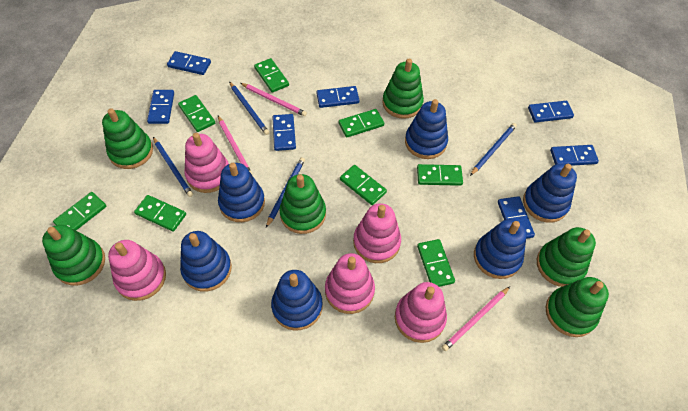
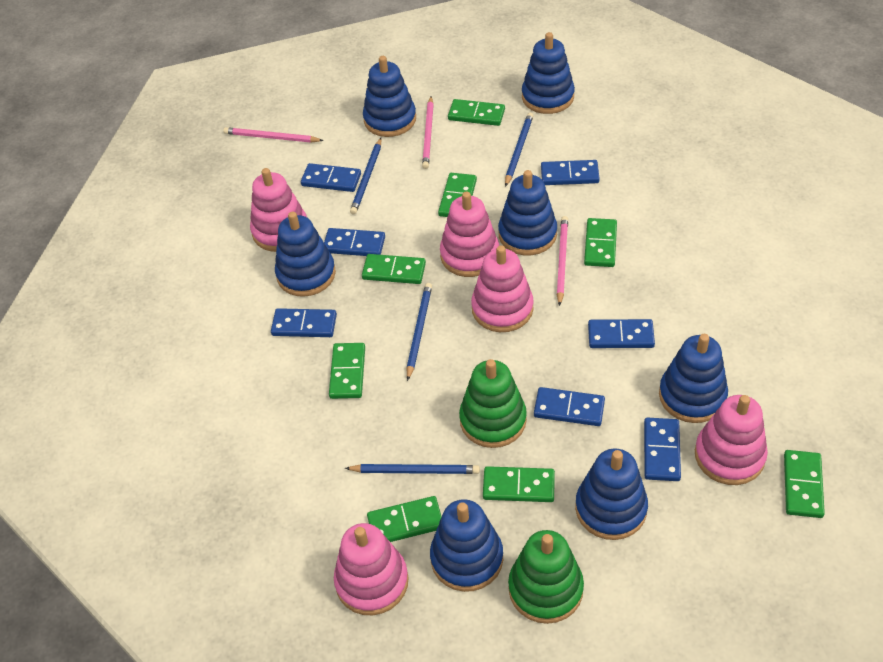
blue stacking toy: [180,231,232,292] [218,163,265,222] [271,270,323,331] [405,99,448,159] [474,219,527,279] [523,164,577,223] = 6 -> [275,212,336,297] [363,56,416,137] [430,499,503,592] [498,170,557,256] [522,32,575,114] [575,448,648,540] [659,334,728,423] = 7
green stacking toy: [42,225,105,286] [102,108,153,169] [279,174,326,234] [382,59,424,119] [537,227,596,287] [546,277,609,337] = 6 -> [459,359,527,448] [508,530,584,624] = 2

